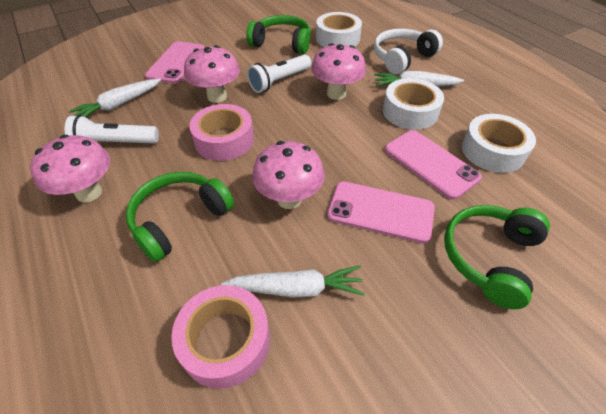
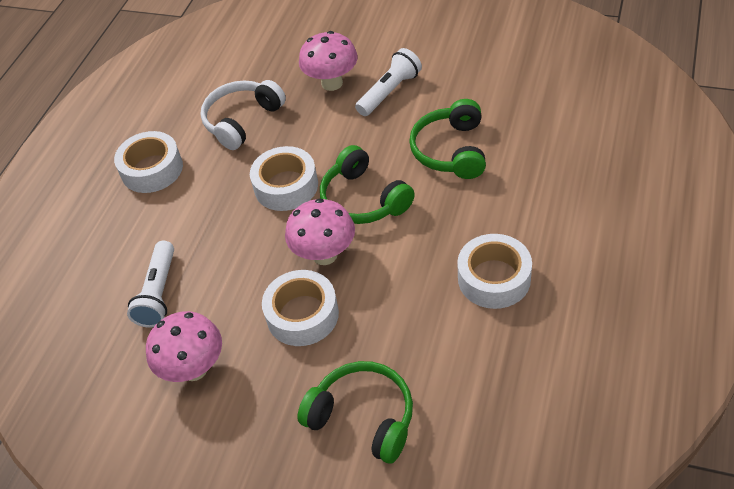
pink mushroom: [30,135,110,202] [184,45,240,103] [252,141,325,209] [311,43,366,100] = 4 -> [146,311,222,382] [285,198,355,265] [299,31,358,91] = 3
pink phone: [145,41,205,84] [327,181,435,243] [385,130,482,200] = 3 -> none = 0
pink tape: [171,285,270,389] [189,104,254,161] = 2 -> none = 0
white carrot: [69,78,161,117] [221,266,365,298] [374,71,464,87] = 3 -> none = 0
white tape: [316,12,362,47] [383,78,444,130] [462,114,536,173] = 3 -> [114,131,183,193] [250,146,318,211] [262,270,339,346] [457,234,532,309] = 4

